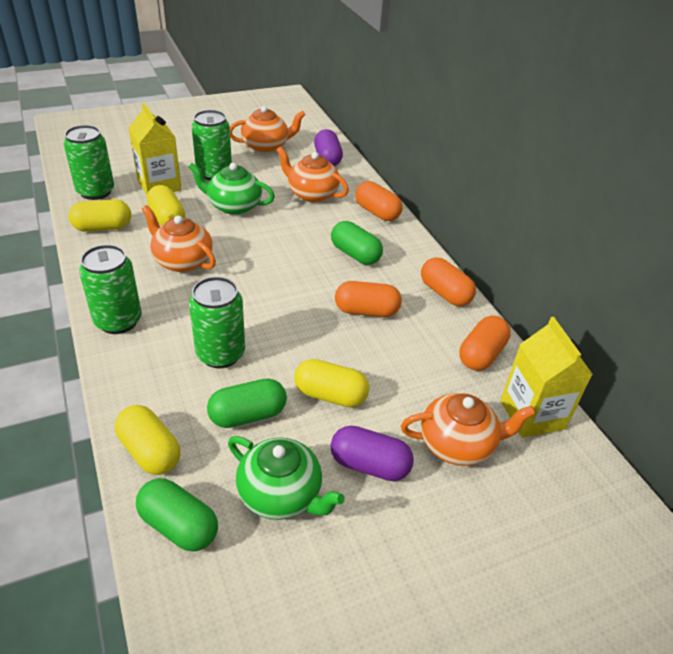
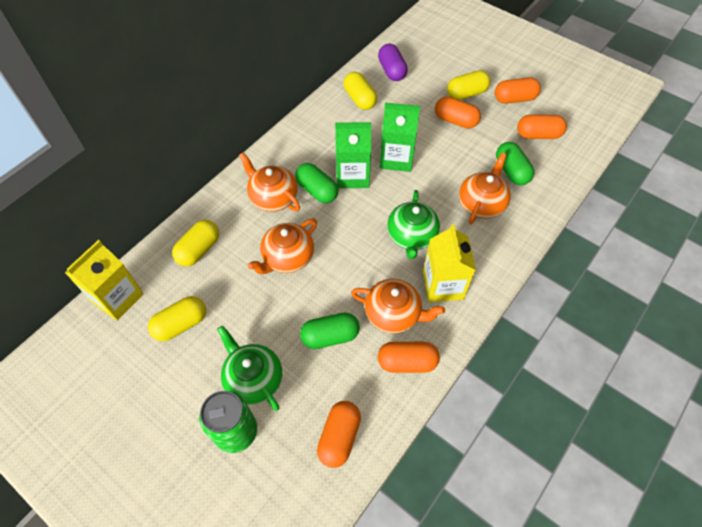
green can: [64,125,114,200] [79,245,142,334] [189,276,245,368] [192,110,232,181] = 4 -> [199,391,257,453] = 1
green carton: none = 0 -> [335,122,371,188] [380,102,420,172] = 2
orange capsule: [335,281,402,317] [355,181,403,221] [421,257,476,306] [459,316,511,371] = 4 -> [317,401,361,468] [378,342,440,373] [435,96,481,129] [495,77,541,104] [517,114,567,139] = 5
purple capsule: [314,129,343,166] [330,426,414,481] = 2 -> [378,44,408,81] = 1

